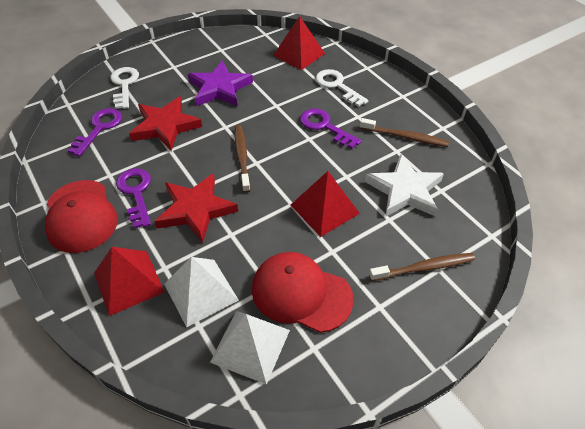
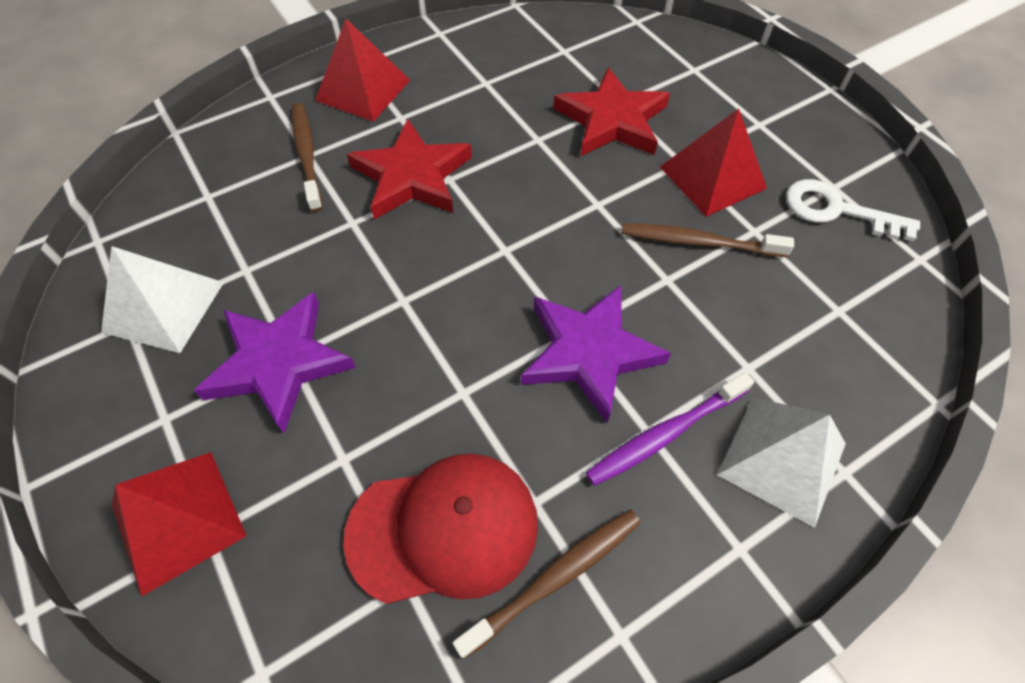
purple key: [68,108,122,157] [116,168,151,228] [300,109,361,149] = 3 -> none = 0
purple star: [188,61,253,107] = 1 -> [194,292,356,433] [521,285,671,423] = 2
purple toothbrush: none = 0 -> [586,372,754,486] = 1
red cap: [45,180,118,253] [252,252,354,333] = 2 -> [343,454,538,604] = 1
white key: [111,67,139,109] [316,69,368,107] = 2 -> [786,179,920,242] = 1
white star: [365,154,444,217] = 1 -> none = 0

